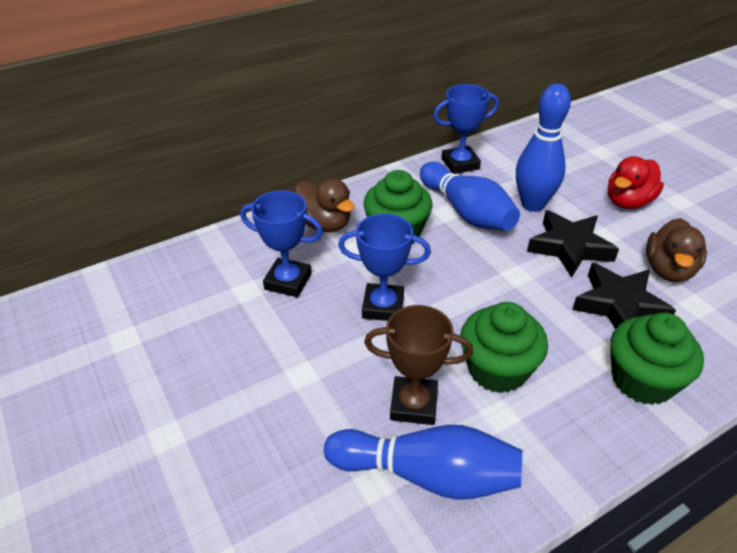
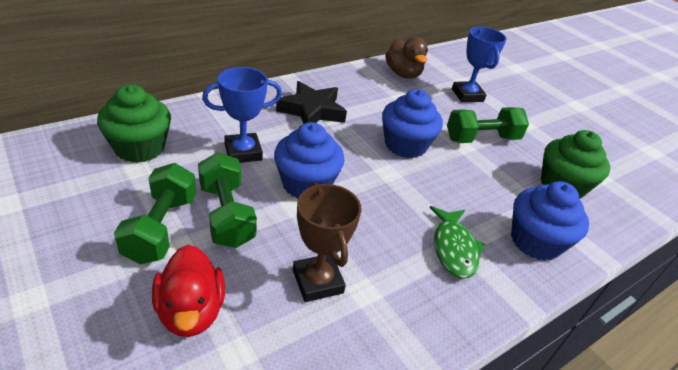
black star: [527,210,619,278] [572,262,676,329] = 2 -> [276,81,347,124] = 1
blue bowling pin: [324,425,522,500] [420,162,520,231] [516,84,571,212] = 3 -> none = 0
blue cupcake: none = 0 -> [274,122,345,199] [382,89,443,158] [511,181,589,261] = 3
blue trophy: [240,190,323,297] [338,214,431,321] [433,84,499,174] = 3 -> [202,67,282,163] [452,27,507,102] = 2
brown duck: [295,178,355,232] [646,218,707,282] = 2 -> [386,37,428,79] = 1
green cupcake: [363,170,433,243] [460,302,548,393] [610,312,704,405] = 3 -> [97,85,171,163] [541,130,610,199] = 2
green dumbbell: none = 0 -> [114,163,196,265] [198,152,257,248] [447,107,529,143] = 3
green fish: none = 0 -> [430,206,485,279] = 1

